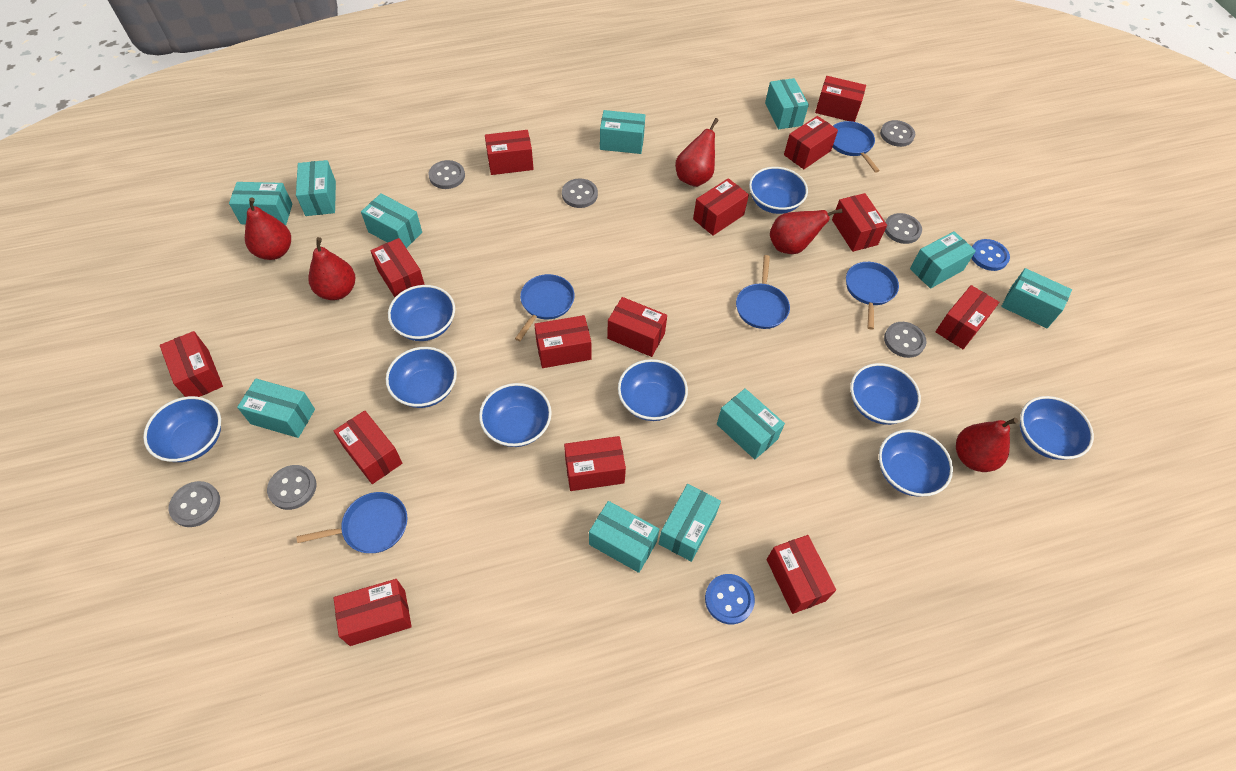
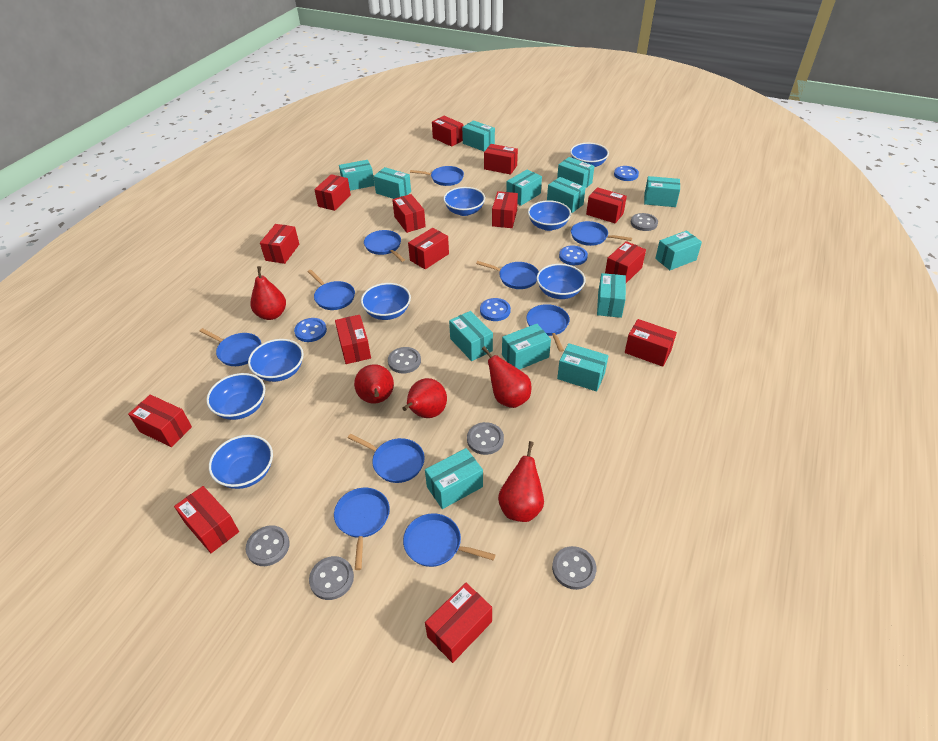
blue bowl: [143,396,221,462] [386,347,457,408] [388,285,455,341] [479,383,552,447] [618,359,688,421] [749,167,808,214] [850,363,921,425] [879,429,953,497] [1020,396,1094,460] = 9 -> [206,373,265,420] [209,435,273,489] [248,339,304,382] [361,283,411,320] [443,187,485,216] [528,200,571,231] [537,264,586,299] [570,143,609,167] = 8
blue button: [705,574,755,624] [971,239,1010,271] = 2 -> [294,318,327,342] [480,298,511,321] [559,245,588,265] [614,166,639,181] = 4
blue pan: [297,492,407,553] [515,274,575,341] [736,255,790,329] [833,121,880,172] [846,262,899,330] = 5 -> [199,328,261,366] [308,270,355,310] [334,488,390,570] [348,434,425,483] [364,230,405,262] [403,513,496,567] [410,166,464,186] [476,261,539,289] [526,304,569,352] [571,221,632,246] = 10
grey button: [169,481,220,527] [267,465,316,510] [429,160,465,189] [562,178,598,208] [880,120,915,147] [884,322,927,358] [885,213,922,244] = 7 -> [246,525,290,566] [309,556,354,600] [388,347,421,374] [467,422,504,455] [552,546,596,590] [631,213,658,231] = 6
turquoise box: [229,182,292,225] [237,379,315,438] [296,160,336,216] [361,193,422,248] [589,501,659,573] [600,110,645,154] [659,484,721,562] [717,388,785,459] [765,78,809,129] [910,231,976,289] [1001,268,1072,328] = 11 -> [339,160,375,191] [373,167,411,199] [425,448,483,509] [449,311,493,361] [462,120,495,151] [502,324,551,370] [506,170,542,206] [547,177,586,213] [557,157,594,188] [557,343,609,392] [597,273,626,318] [644,176,680,207] [655,230,702,270] = 13

